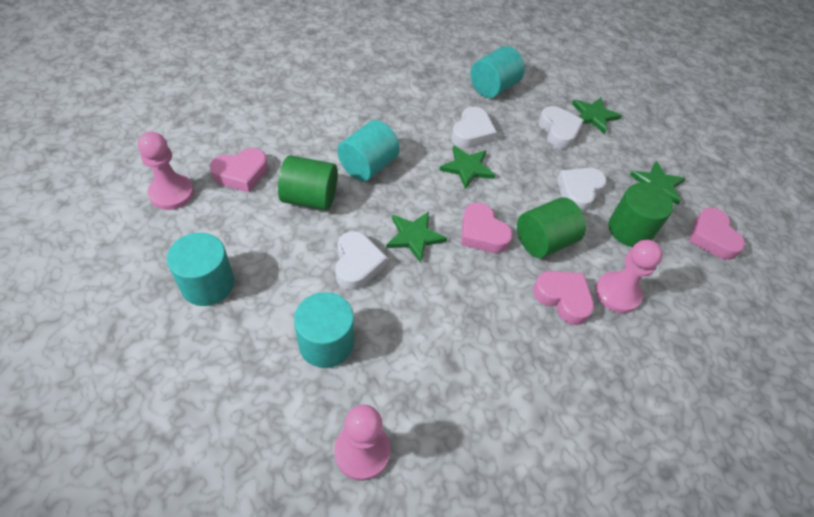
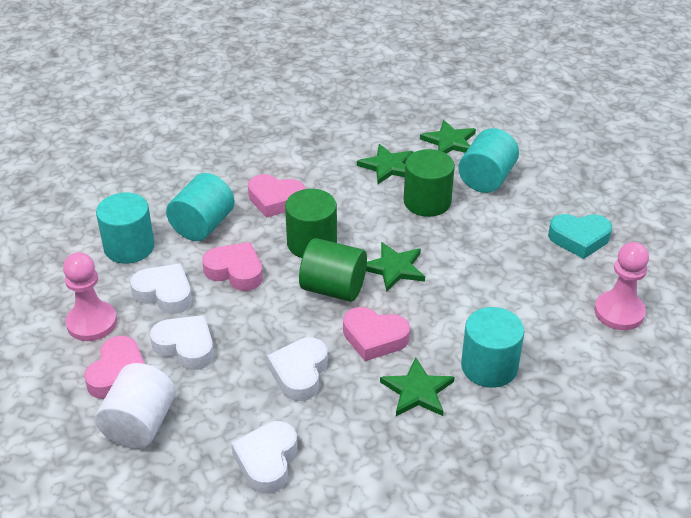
pink pawn: [138,132,194,210] [334,405,391,481] [595,240,663,313] = 3 -> [63,252,117,341] [595,242,649,330] = 2
turquoise heart: none = 0 -> [548,214,612,259] = 1
white cylinder: none = 0 -> [95,363,176,449] = 1

